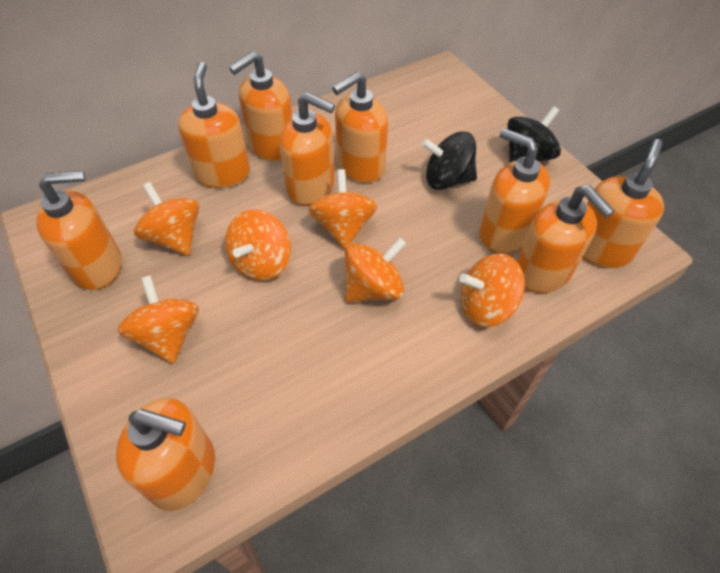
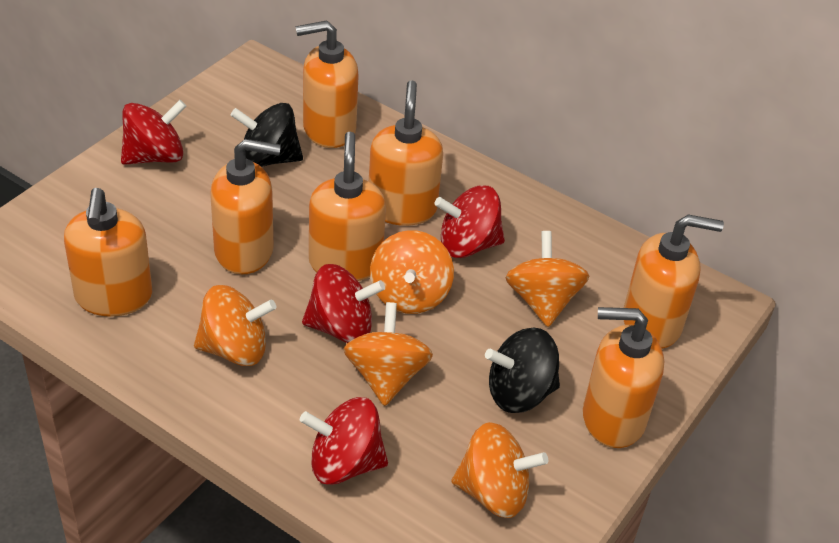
orange soap dispenser: [36,171,122,290] [116,398,215,511] [178,62,250,188] [229,52,292,161] [280,92,335,205] [332,72,388,183] [479,128,550,253] [517,185,615,293] [582,139,664,268] = 9 -> [64,188,152,317] [211,139,281,275] [295,20,359,148] [309,132,386,281] [369,80,443,226] [583,307,664,448] [624,214,724,349] = 7
orange spinning top: [118,275,199,364] [134,182,199,256] [225,209,291,281] [309,169,378,250] [345,238,406,303] [459,254,525,327] = 6 -> [194,285,276,366] [344,302,433,406] [370,230,454,314] [452,422,548,518] [505,231,589,327] = 5
red spinning top: none = 0 -> [121,100,186,165] [300,397,388,485] [302,264,385,343] [434,185,505,258] = 4

